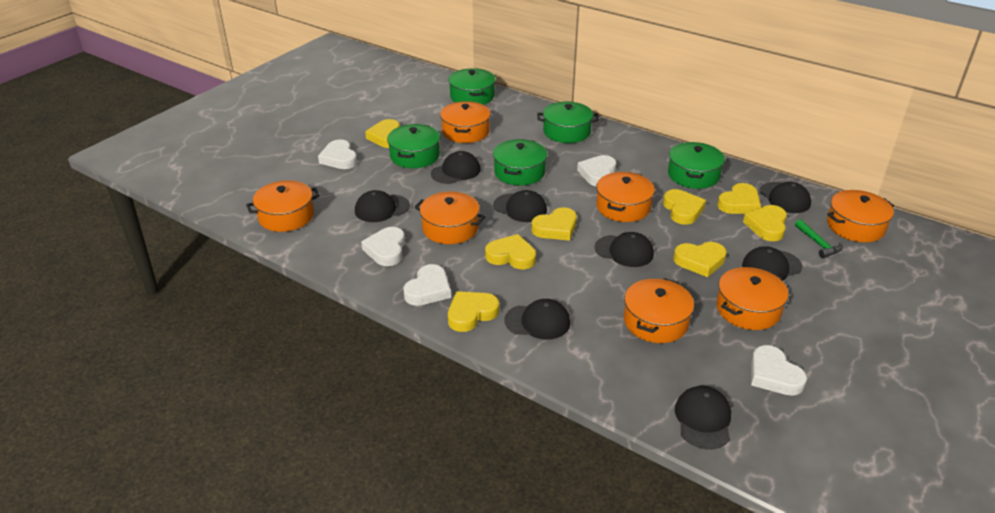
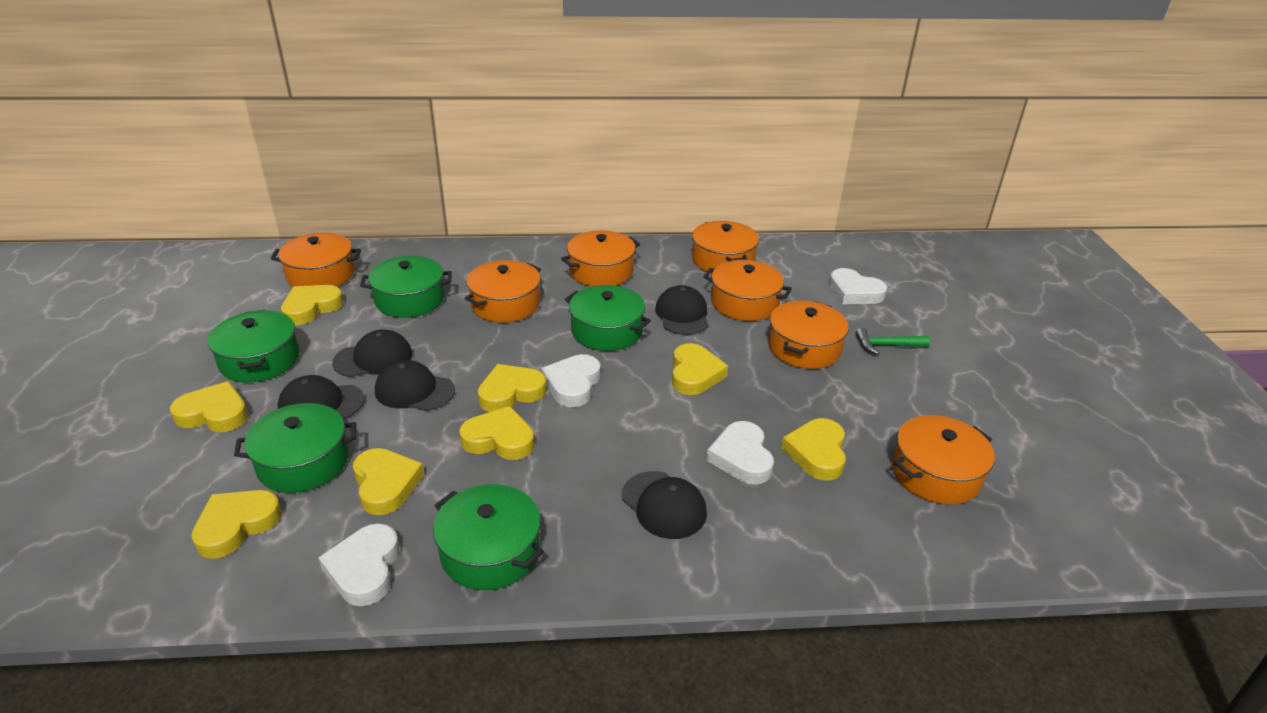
black cap: [355,190,410,222] [431,151,481,184] [493,190,547,222] [504,299,570,340] [595,232,654,267] [675,386,731,449] [742,246,802,281] [760,182,811,213] = 8 -> [278,375,365,420] [332,329,412,377] [375,360,455,411] [622,471,707,539] [655,285,708,335] = 5
white heart: [318,139,357,169] [361,227,405,266] [403,264,451,306] [577,155,616,187] [751,345,807,396] = 5 -> [318,523,399,606] [541,354,600,407] [706,421,774,484] [829,268,887,304] = 4

